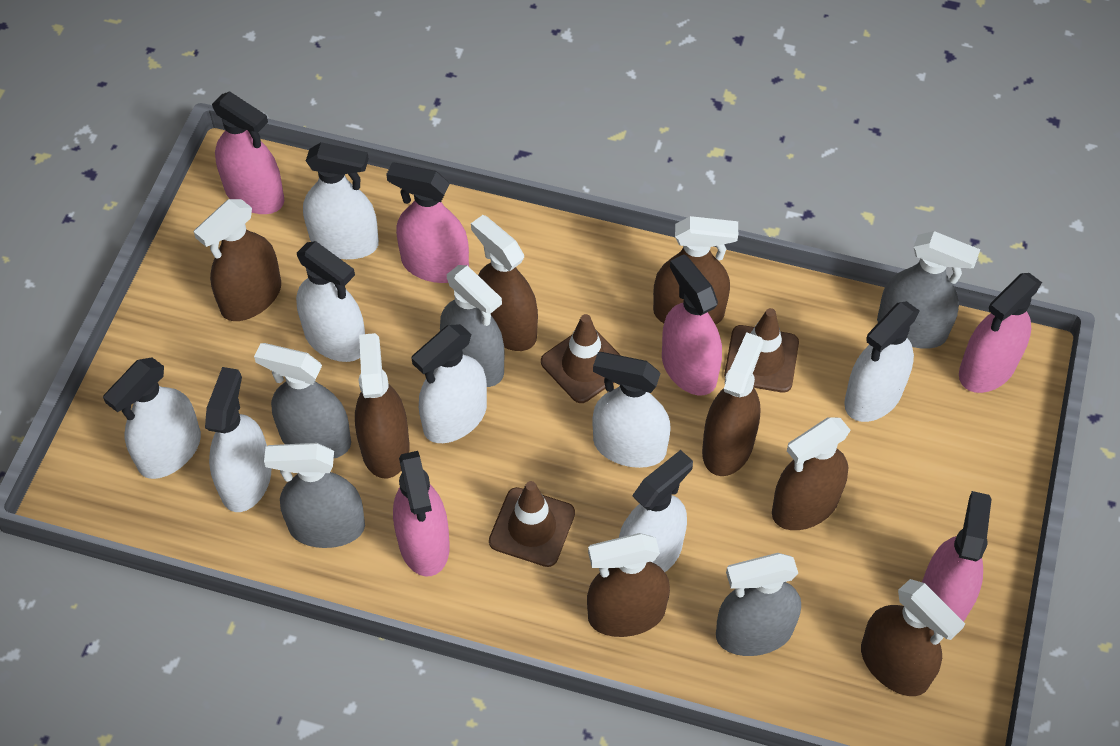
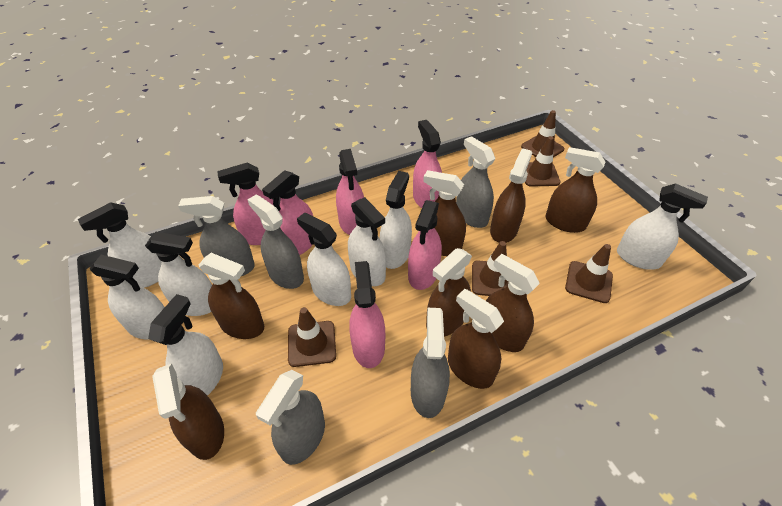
brown traffic cone: [489,481,575,567] [541,314,621,403] [724,308,799,393] = 3 -> [288,307,336,367] [472,241,509,296] [521,110,564,157] [525,136,561,187] [565,244,613,303] = 5

